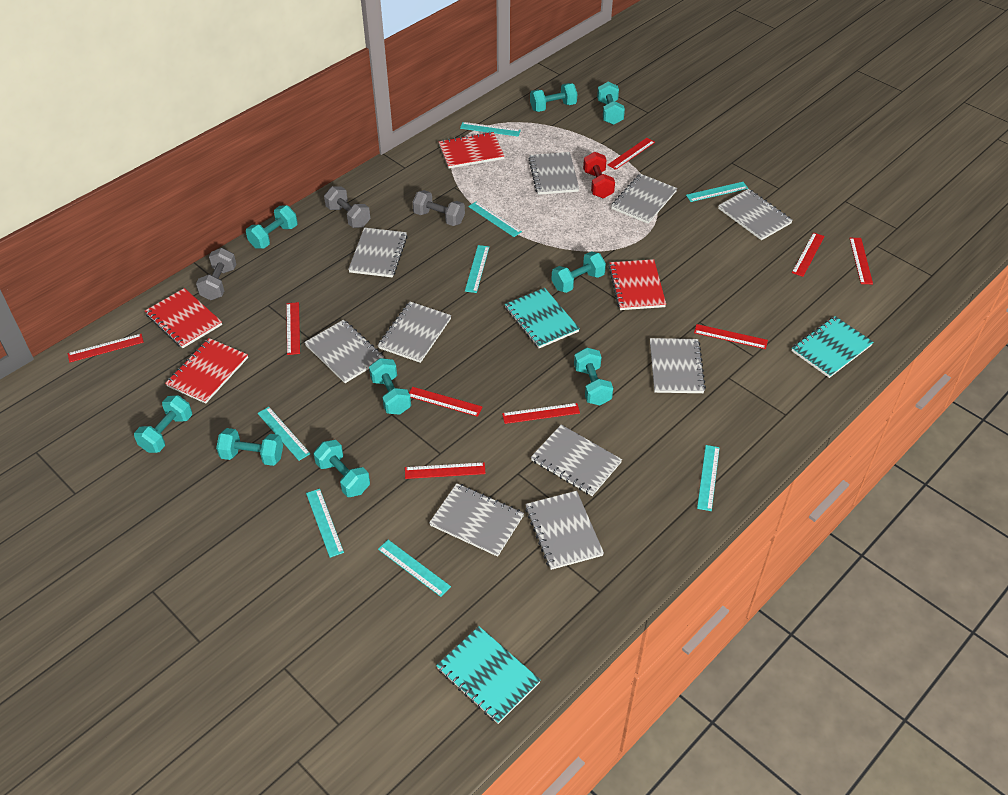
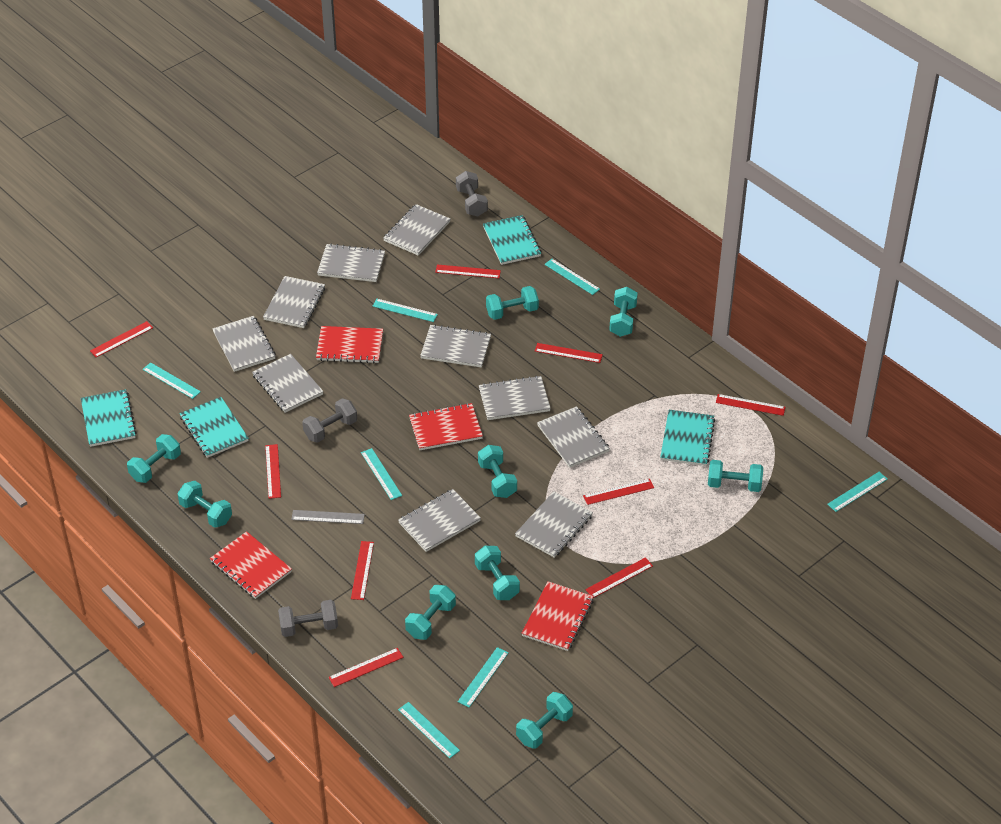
grey ruler: none = 0 -> [291,510,365,524] = 1
red dumbbell: [583,152,615,198] = 1 -> none = 0
turquoise notebook: [436,626,541,724] [505,288,580,348] [792,316,874,378] = 3 -> [81,389,137,447] [180,397,249,458] [483,215,541,265] [660,410,715,466] = 4
turquoise ruler: [257,407,311,461] [306,489,344,558] [378,540,451,597] [460,122,521,137] [465,245,489,293] [468,201,522,237] [686,182,748,202] [697,445,720,511] = 8 -> [143,362,201,399] [361,448,402,500] [373,299,438,322] [398,702,460,759] [458,647,508,707] [544,259,600,295] [827,472,888,512] = 7

